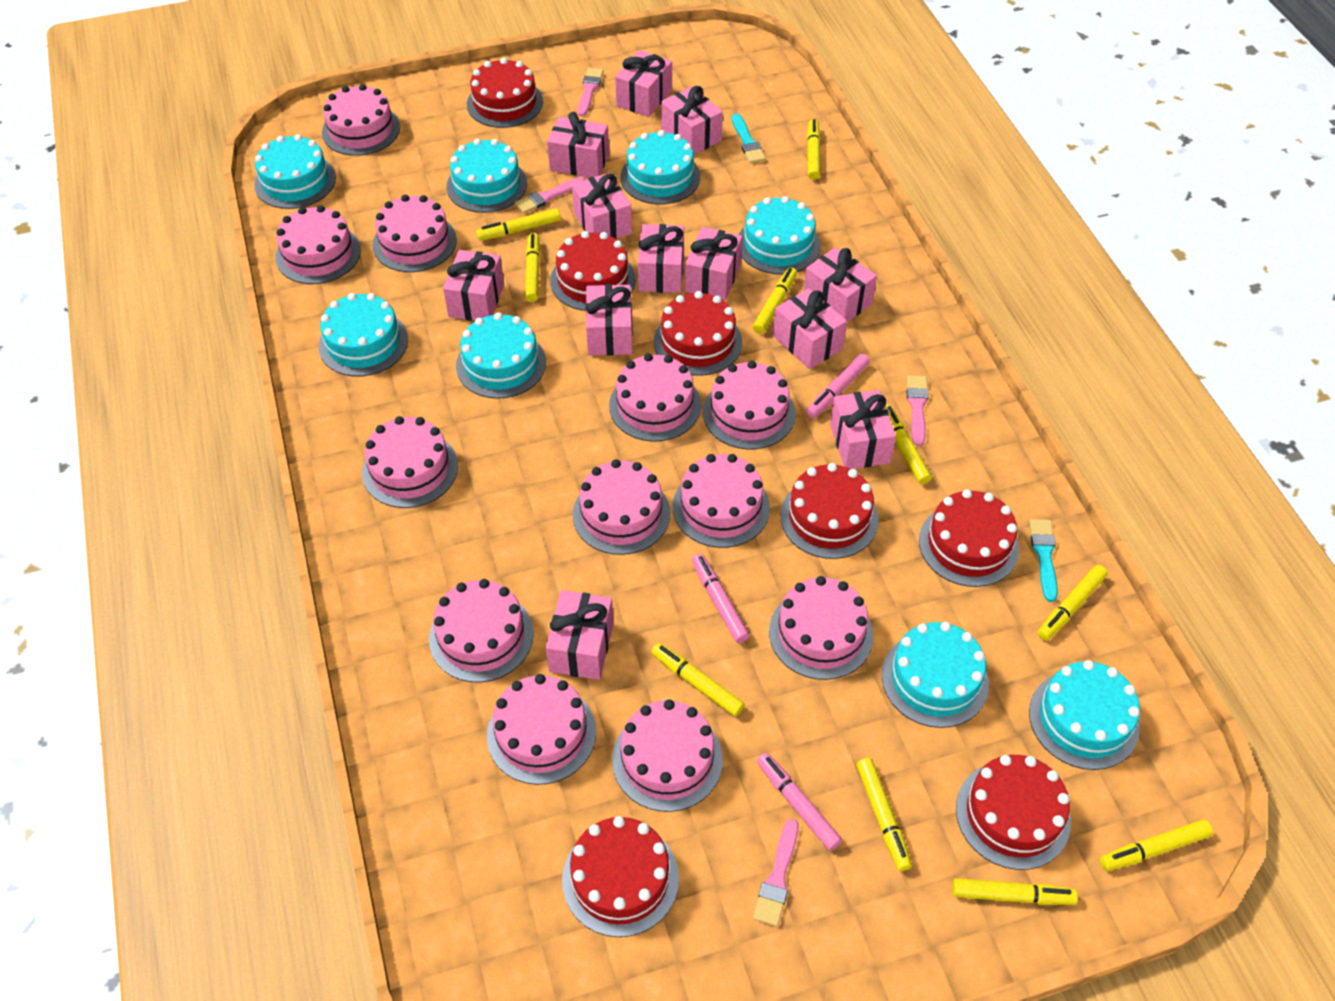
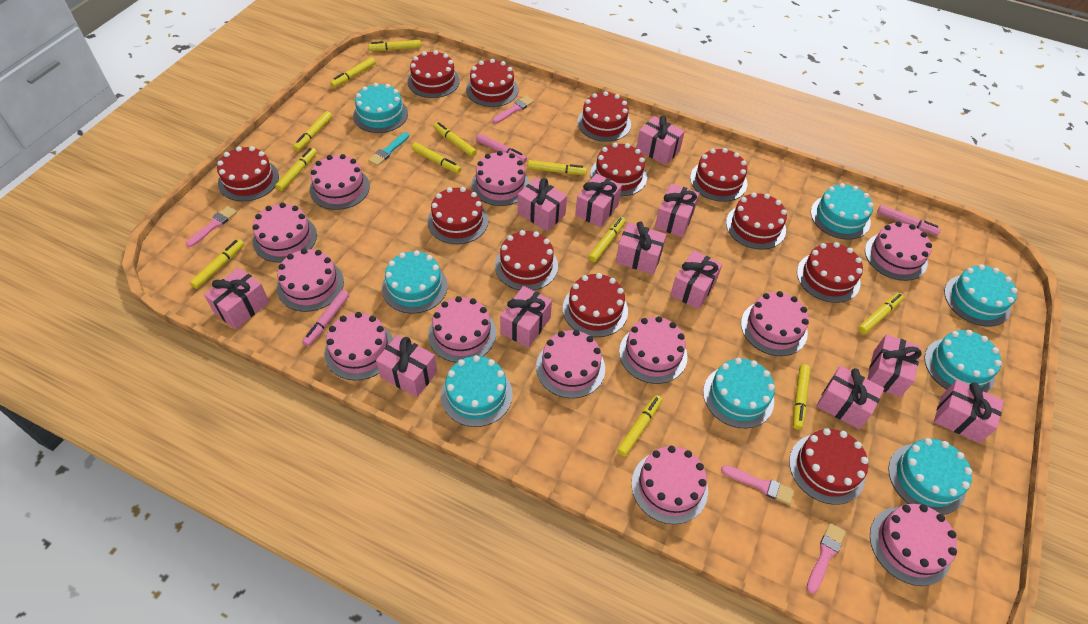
red cake: [467,58,543,128] [550,231,636,311] [562,816,679,937] [654,291,742,376] [780,463,879,559] [919,489,1019,587] [956,755,1071,870] = 7 -> [217,146,279,201] [407,50,460,98] [427,187,488,244] [466,59,518,107] [495,230,558,291] [563,273,628,337] [577,91,631,142] [590,143,647,196] [690,148,748,202] [726,192,787,250] [789,428,869,505] [797,242,863,303] = 12
turquoise brush: [732,113,766,163] [1029,519,1058,602] = 2 -> [368,132,409,166] = 1
yellow marker: [476,209,561,241] [525,233,540,302] [651,643,745,716] [753,267,797,334] [807,119,821,180] [857,758,912,871] [885,405,932,484] [952,878,1078,905] [1038,565,1108,641] [1100,820,1213,871] = 10 -> [189,239,244,289] [275,148,317,191] [293,111,332,151] [330,57,376,88] [368,40,421,51] [412,142,461,174] [433,122,477,157] [528,160,587,175] [588,217,626,262] [617,395,662,457] [793,364,810,430] [858,293,904,335] = 12

